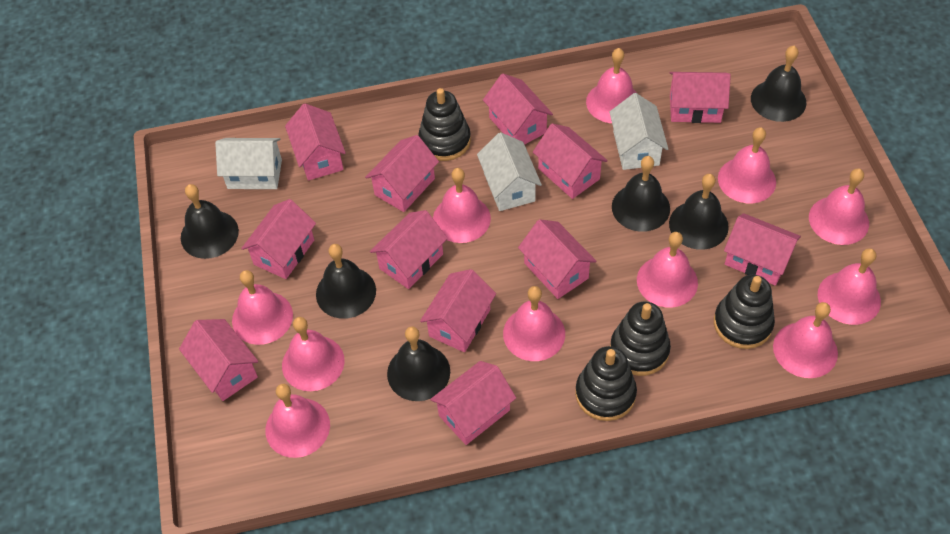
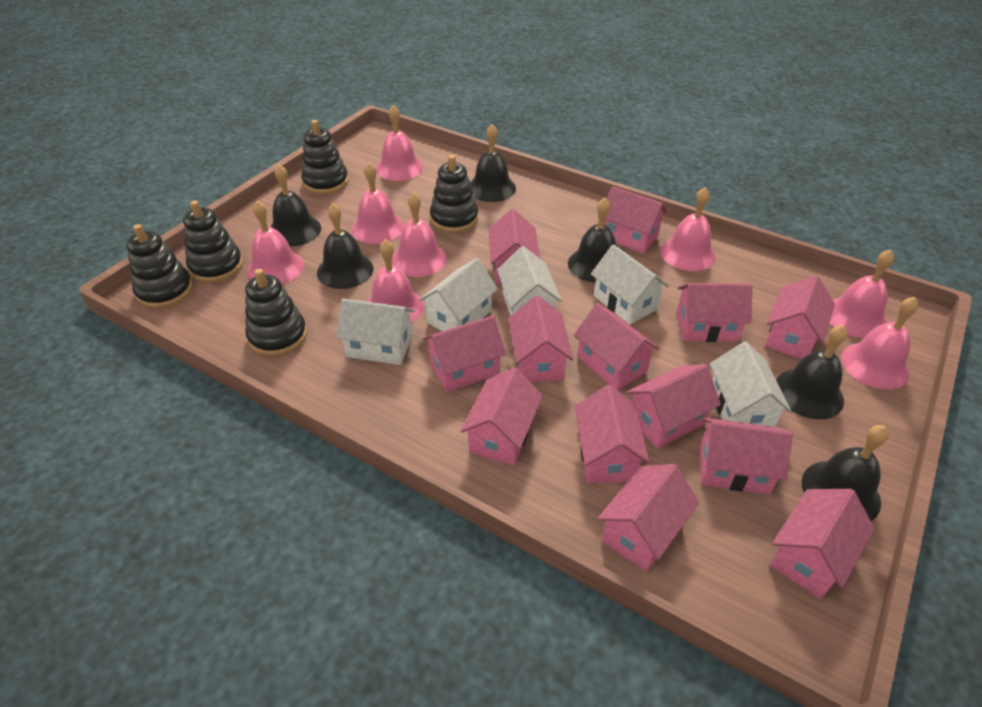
black stacking toy: [418,88,471,161] [575,346,637,421] [610,302,671,376] [714,275,775,349] = 4 -> [126,224,193,309] [183,200,243,283] [245,269,307,356] [301,120,348,194] [430,155,478,233] = 5
pink bell: [232,270,293,345] [265,384,330,458] [282,317,345,391] [433,168,491,243] [503,286,565,361] [586,48,638,123] [637,232,698,307] [718,127,776,203] [773,302,838,378] [809,168,869,245] [818,248,881,325] = 11 -> [247,200,304,284] [352,162,404,244] [367,239,424,323] [376,105,423,181] [392,192,447,277] [661,187,716,271] [829,249,894,339] [841,297,919,390] = 8
pink house: [179,319,258,401] [241,199,316,279] [285,103,346,180] [365,135,439,212] [370,210,448,289] [420,269,496,352] [430,361,516,445] [483,74,553,145] [518,219,596,299] [533,123,608,199] [670,72,731,123] [724,213,801,286] = 12 -> [423,315,506,392] [461,367,543,466] [488,209,540,284] [509,296,573,382] [574,303,660,390] [575,385,650,483] [597,464,699,572] [604,186,668,253] [627,364,721,449] [676,283,752,342] [700,418,793,495] [765,275,835,359] [769,489,875,599] = 13
white house: [215,138,282,189] [477,132,542,211] [609,93,668,170] = 3 -> [336,298,415,365] [419,258,498,331] [497,246,562,316] [591,244,669,325] [710,341,792,427] = 5

